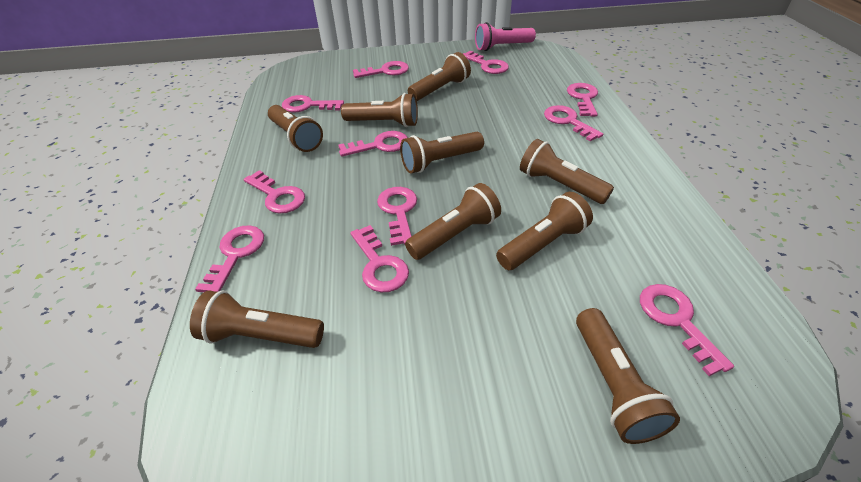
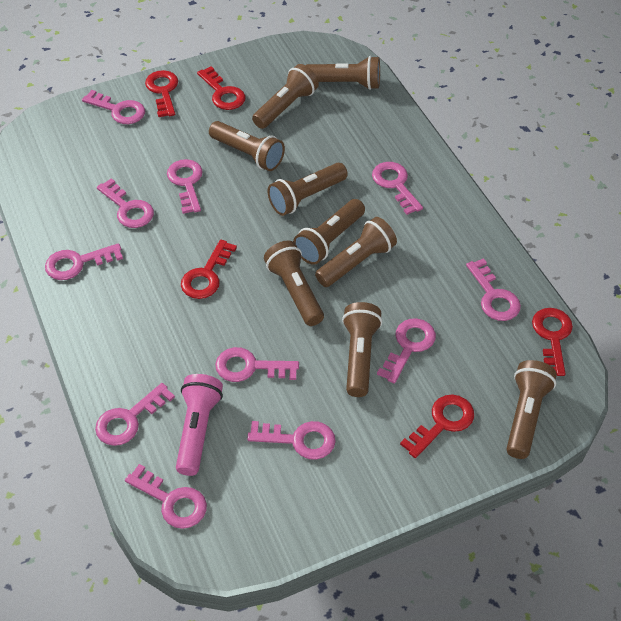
red key: none = 0 -> [145,70,178,117] [181,239,237,299] [197,66,246,110] [400,394,474,458] [532,308,573,376] = 5

